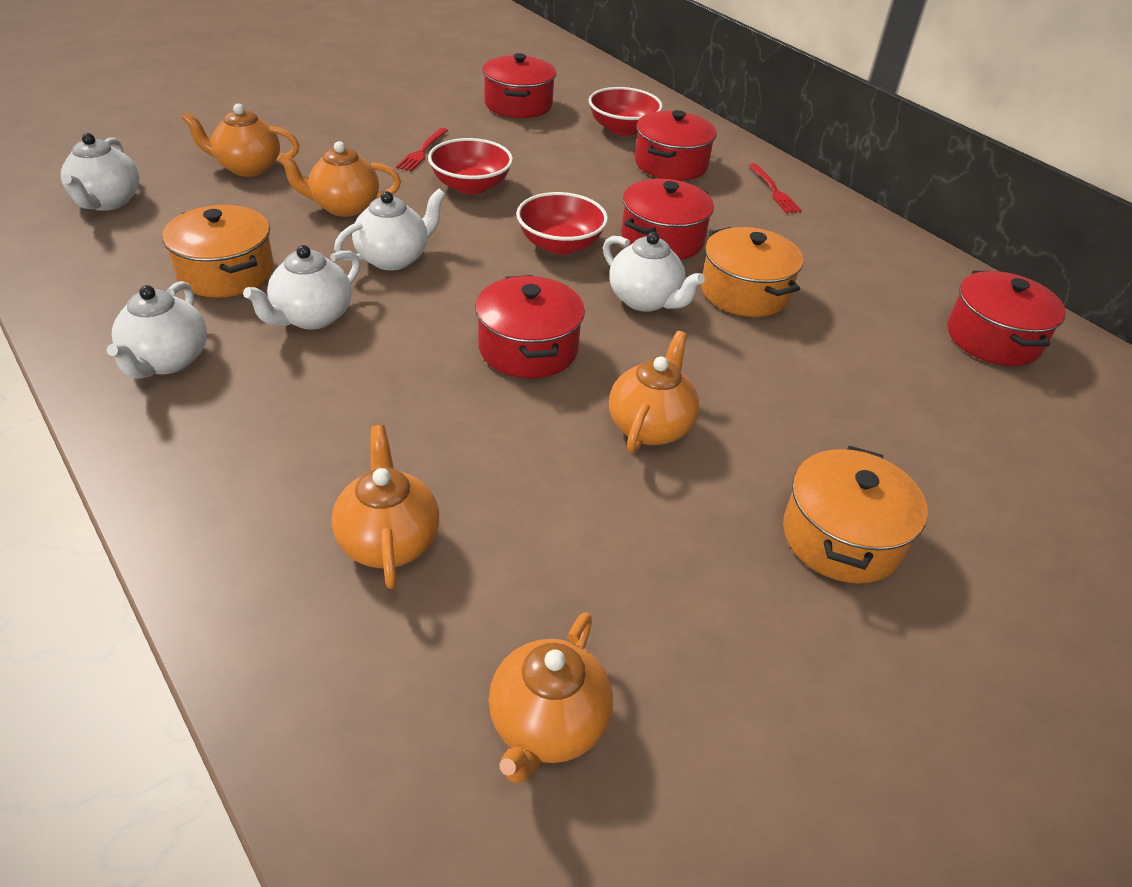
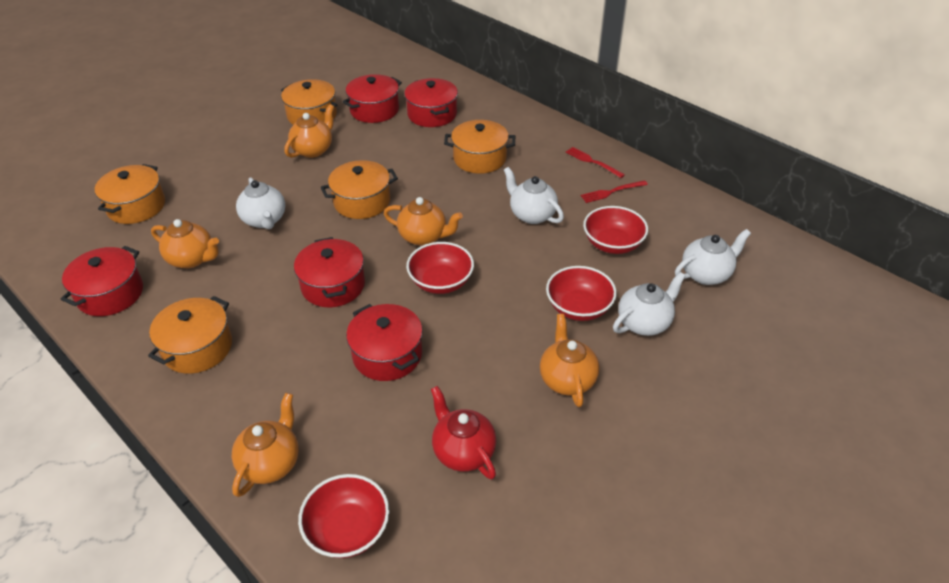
orange pot: [162,205,274,298] [701,227,803,317] [783,446,928,584] = 3 -> [95,164,165,224] [148,296,232,374] [281,79,338,125] [321,160,398,219] [444,120,515,174] = 5
red bowl: [428,138,513,194] [516,192,608,254] [589,87,663,136] = 3 -> [298,474,389,558] [406,242,474,294] [546,266,617,321] [583,206,648,254] = 4
red teapot: none = 0 -> [431,386,496,479] = 1
white teapot: [61,133,139,211] [107,281,207,379] [243,245,360,329] [334,189,446,271] [603,232,705,312] = 5 -> [236,177,285,229] [504,167,564,224] [613,272,686,336] [675,229,751,285] = 4

